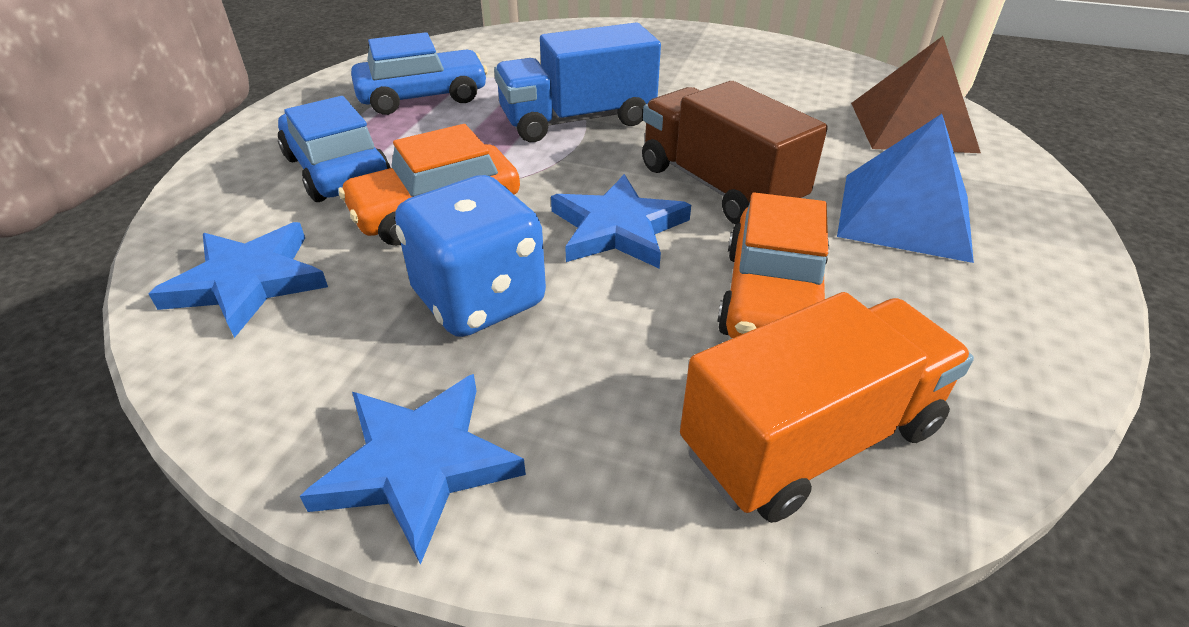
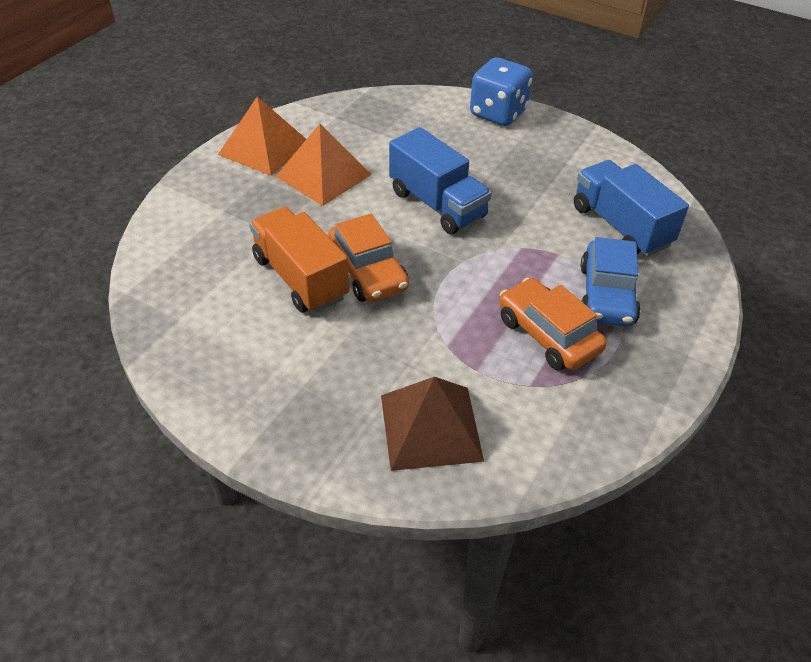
blue car: [278,96,391,202] [351,32,488,115] = 2 -> [581,237,641,327] = 1
blue pyramid: [837,114,974,263] = 1 -> none = 0
blue star: [148,222,328,338] [300,374,526,565] [551,174,691,269] = 3 -> none = 0
blue truck: [494,23,661,142] = 1 -> [389,127,492,234] [574,160,689,257] = 2
brown truck: [642,81,828,224] = 1 -> none = 0
orange pyramid: none = 0 -> [218,97,306,176] [275,124,371,206] = 2

